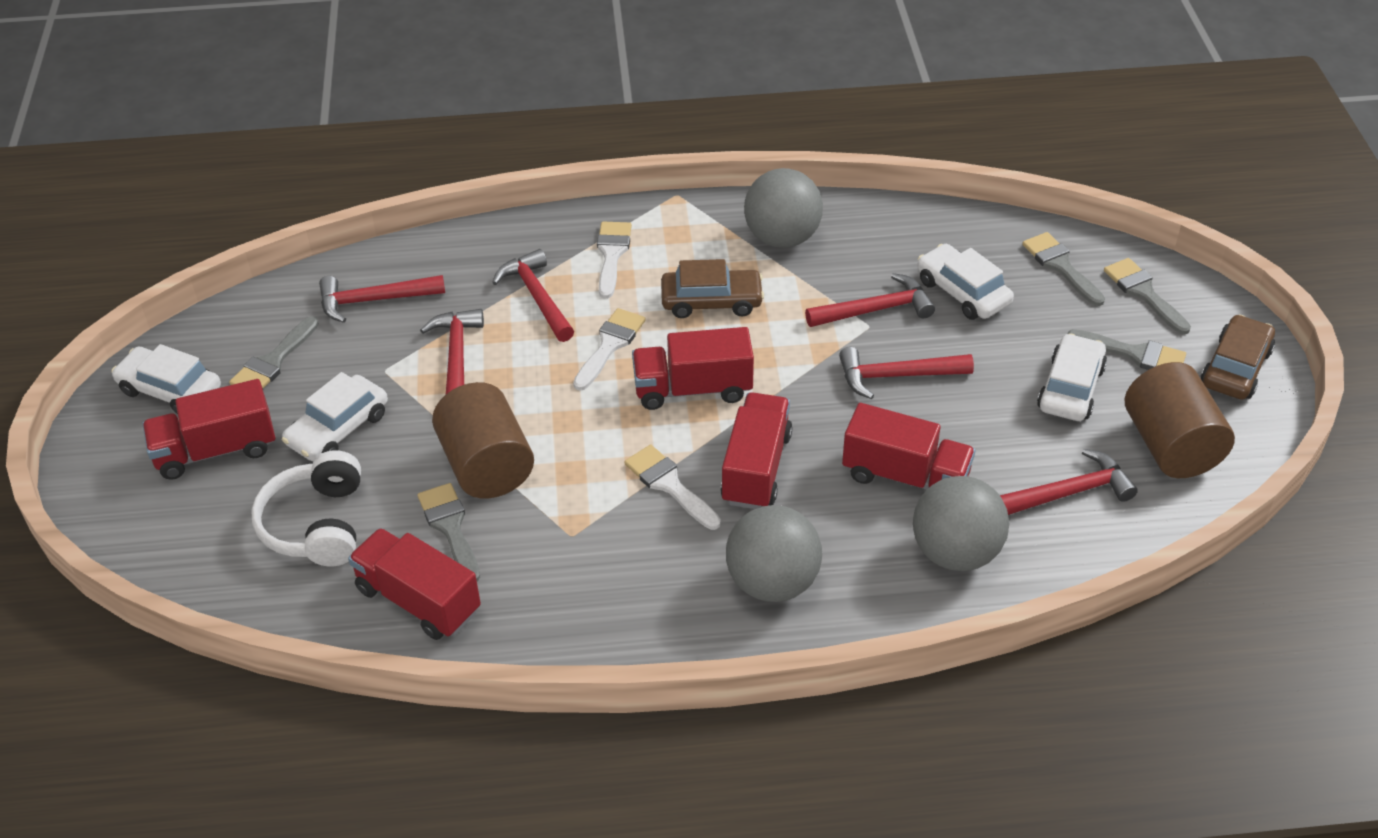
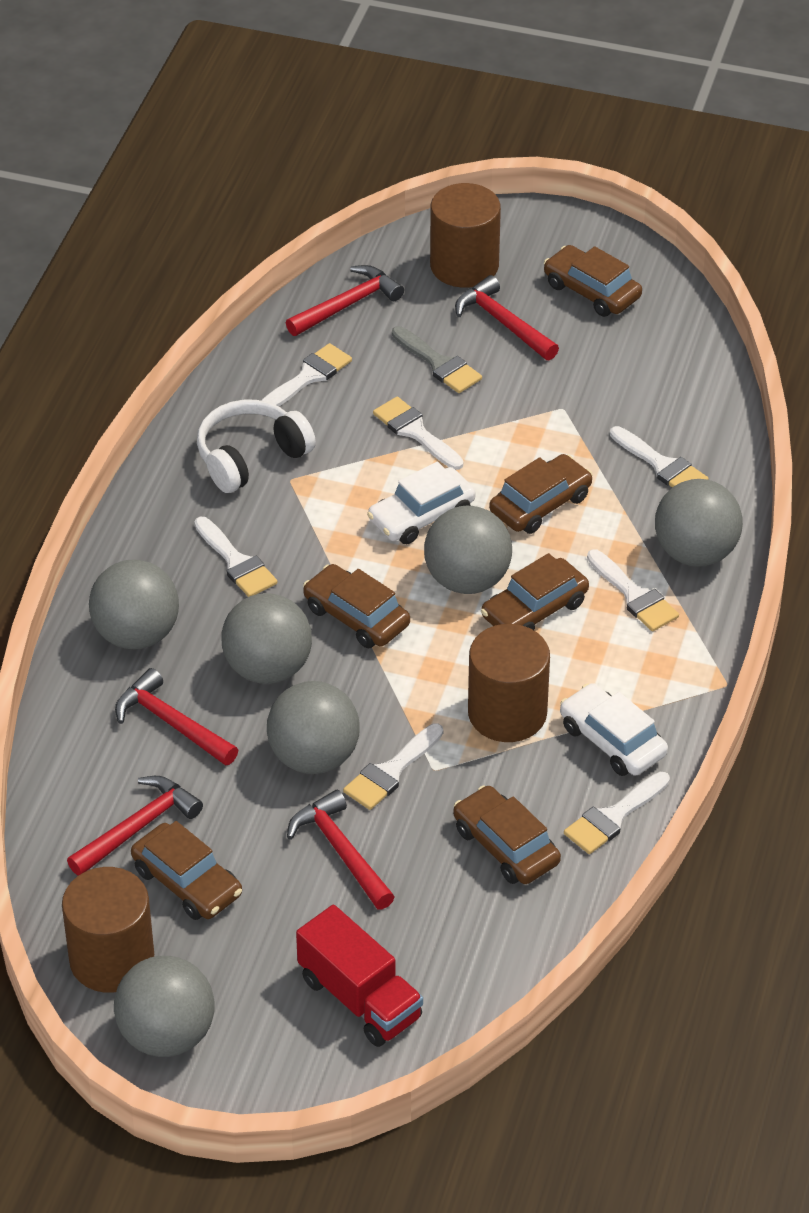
brown car: [661,259,764,318] [1201,315,1275,400] = 2 -> [131,821,242,920] [303,564,410,648] [453,785,561,884] [481,553,589,630] [490,454,593,534] [544,245,642,317] = 6
brown cylinder: [432,382,534,498] [1125,362,1235,478] = 2 -> [62,867,154,993] [430,183,501,288] [468,624,550,742] = 3
grey ball: [726,505,822,602] [744,168,823,248] [913,476,1009,571] = 3 -> [89,559,179,649] [114,956,215,1057] [221,593,312,684] [267,681,360,774] [424,506,512,594] [655,479,743,567] = 6
grey brush: [229,316,319,388] [418,483,480,582] [1022,232,1105,306] [1068,329,1186,370] [1104,258,1191,334] = 5 -> [392,326,482,393] = 1
red hammer: [319,275,445,323] [420,309,484,394] [492,249,574,342] [805,273,935,327] [839,347,974,399] [1000,449,1138,515] = 6 -> [67,776,203,876] [115,668,238,766] [286,265,404,336] [287,790,394,910] [455,275,559,361] = 5
red truck: [142,379,275,480] [348,528,481,640] [632,327,754,410] [721,392,793,509] [842,403,975,490] = 5 -> [296,905,423,1047] = 1
white brush: [573,308,646,391] [597,222,632,299] [624,445,721,530] = 3 -> [194,517,277,597] [261,343,352,406] [343,723,443,810] [373,397,464,470] [564,772,670,854] [587,549,679,631] [610,426,708,488] = 7
white car: [111,344,221,414] [282,372,388,461] [917,244,1014,320] [1037,333,1107,421] = 4 -> [367,462,476,544] [560,683,668,776] = 2

